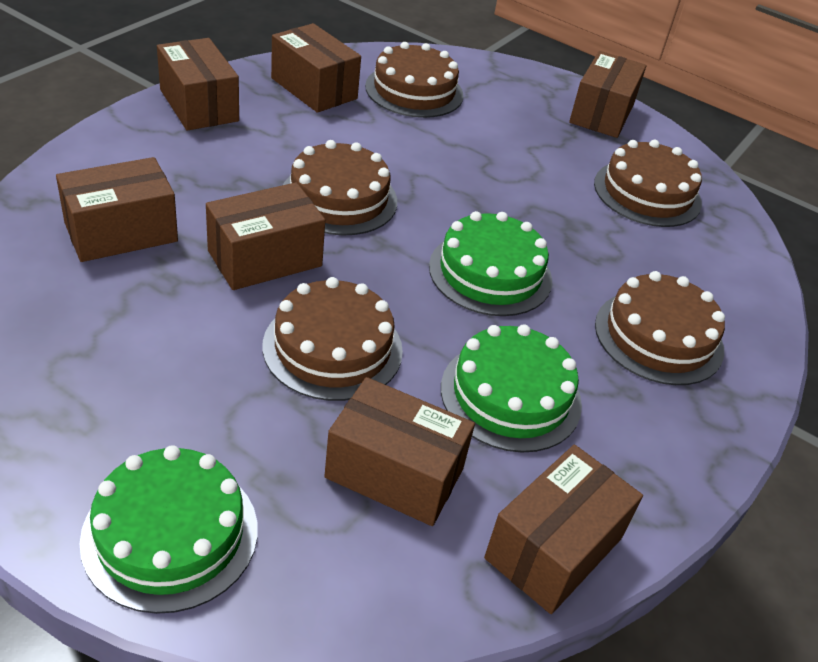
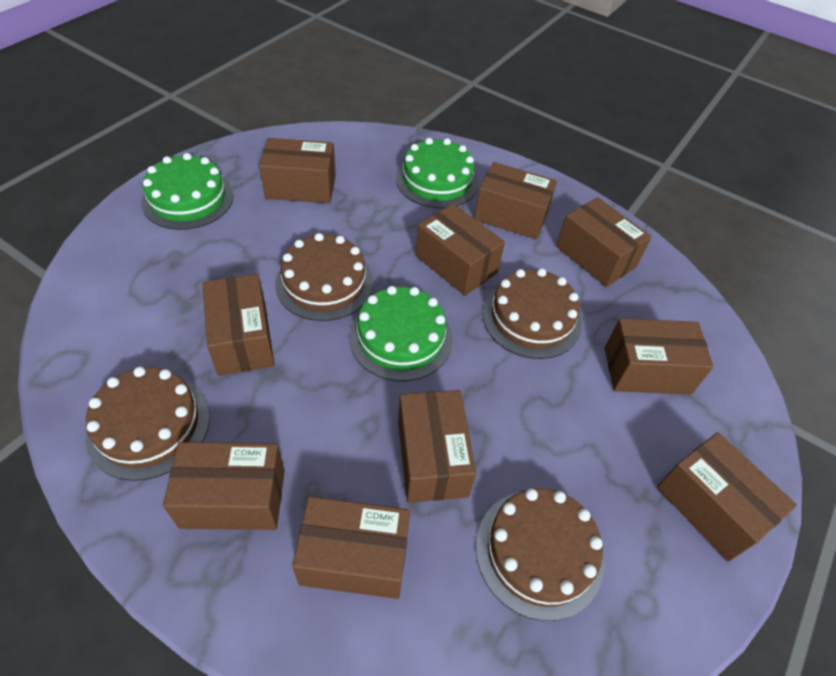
brown box: [56,157,178,262] [157,38,239,131] [206,182,325,290] [271,23,361,113] [324,377,475,526] [484,445,643,614] [569,51,646,138] = 7 -> [163,442,285,530] [202,274,274,376] [259,138,336,203] [292,496,410,599] [398,390,476,503] [416,204,505,296] [474,162,557,239] [556,197,651,287] [605,318,714,394] [657,432,797,562] = 10
brown cake: [263,277,403,401] [283,140,397,235] [365,42,463,118] [594,140,702,227] [595,271,725,385] = 5 -> [86,367,210,481] [275,233,373,321] [476,488,604,621] [483,268,582,359] = 4

